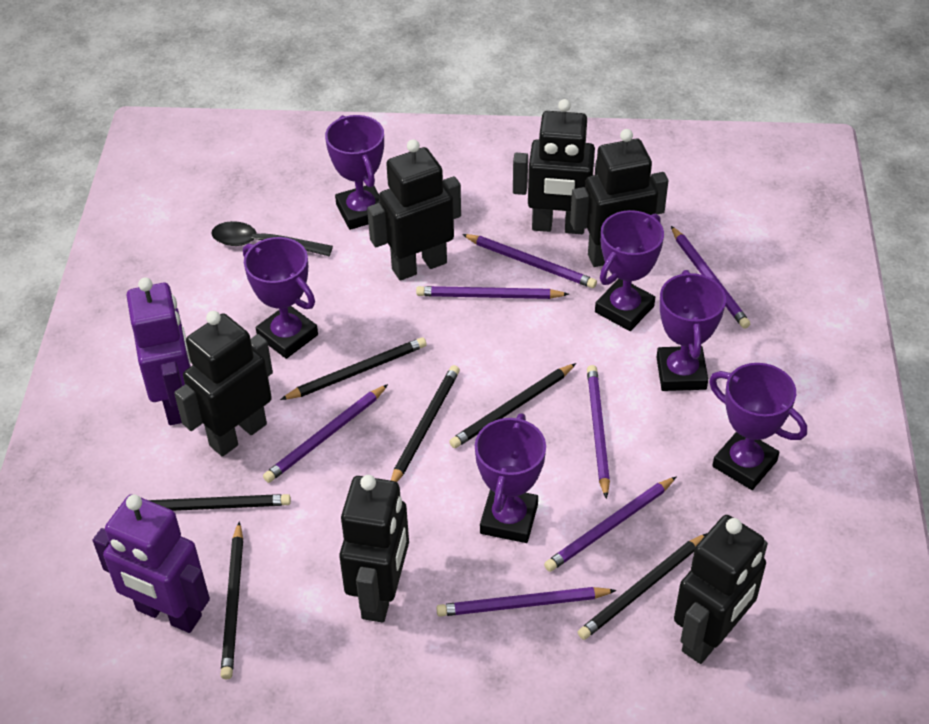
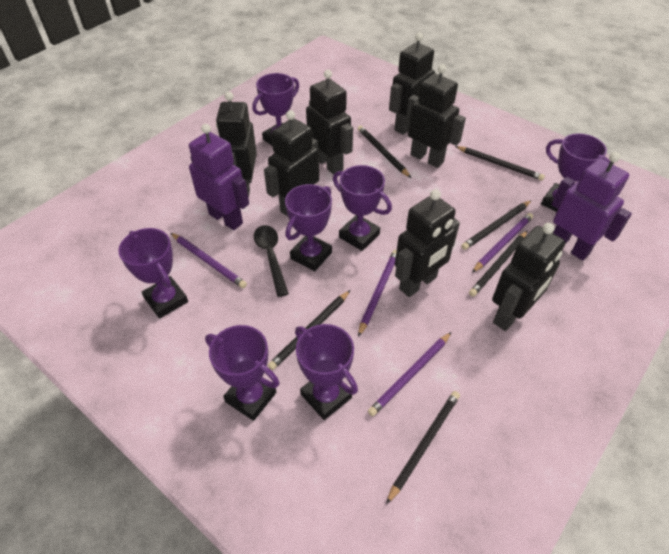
black robot: [174,311,273,457] [339,475,409,622] [367,139,461,281] [513,99,597,234] [570,129,668,267] [674,515,768,664] = 6 -> [216,91,257,198] [264,110,319,216] [306,70,353,175] [389,33,435,135] [395,189,460,297] [406,64,466,168] [492,223,565,331] = 7
purple pencil: [263,384,388,483] [416,286,569,299] [436,587,617,617] [462,234,597,288] [544,476,677,572] [587,365,610,499] [671,226,750,329] = 7 -> [171,233,247,288] [358,250,397,337] [368,332,452,416] [472,213,533,273] = 4
purple trophy: [243,237,318,359] [325,115,384,230] [475,413,546,543] [595,210,664,331] [657,270,726,391] [709,363,807,490] = 6 -> [118,228,188,319] [205,325,280,421] [252,73,299,146] [285,184,332,271] [295,324,358,420] [333,165,392,251] [541,133,611,212] = 7

